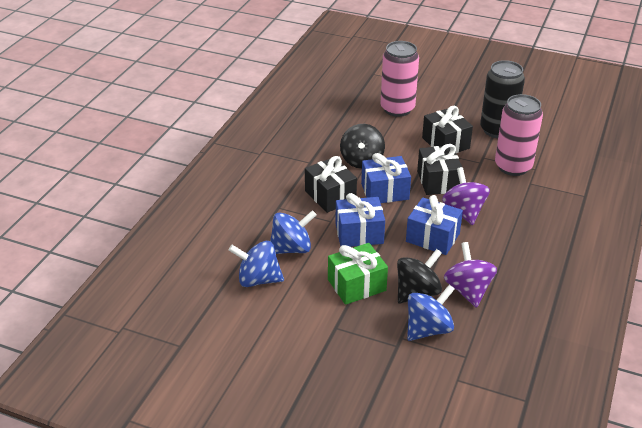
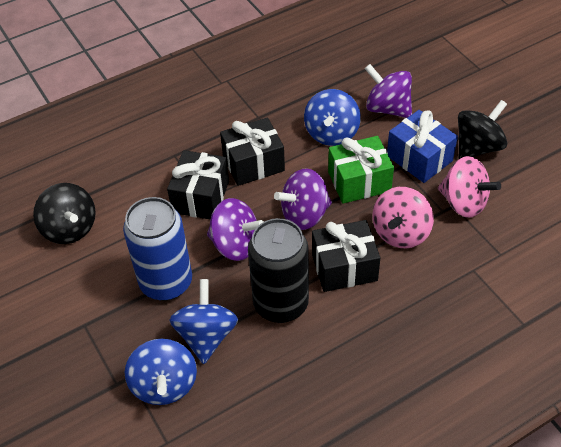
blue can: none = 0 -> [123,197,192,301] = 1
blue gift: [335,193,385,247] [361,153,411,203] [406,195,463,255] = 3 -> [387,110,458,183] = 1
pink can: [381,41,419,117] [495,94,543,176] = 2 -> none = 0
pink spinning top: none = 0 -> [372,187,434,249] [438,156,501,218] = 2
purple spinning top: [442,167,490,225] [444,242,497,308] = 2 -> [207,198,264,261] [274,168,332,230] [365,64,412,118] = 3

